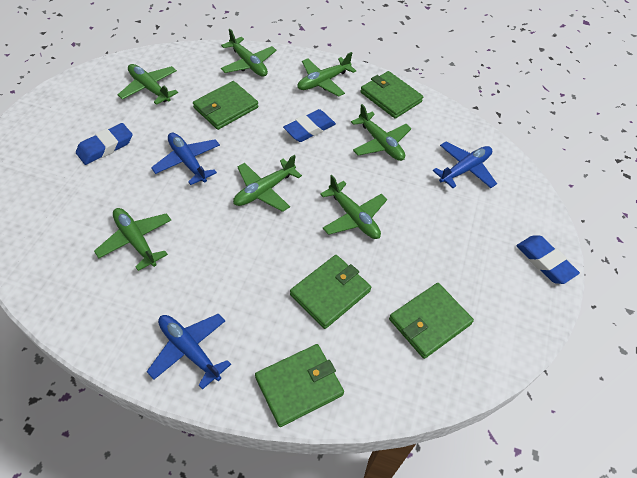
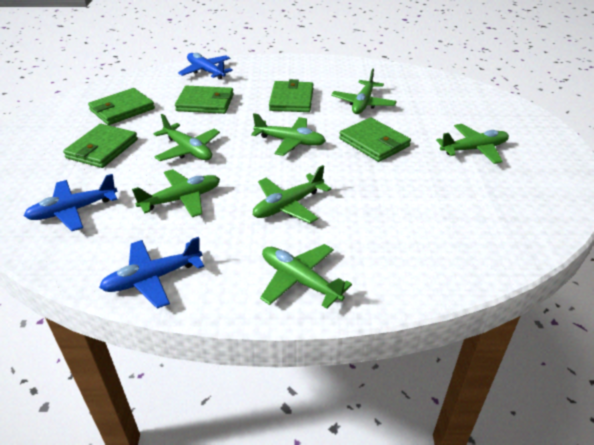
blue eraser: [76,123,133,165] [283,109,336,142] [516,236,580,284] = 3 -> none = 0

